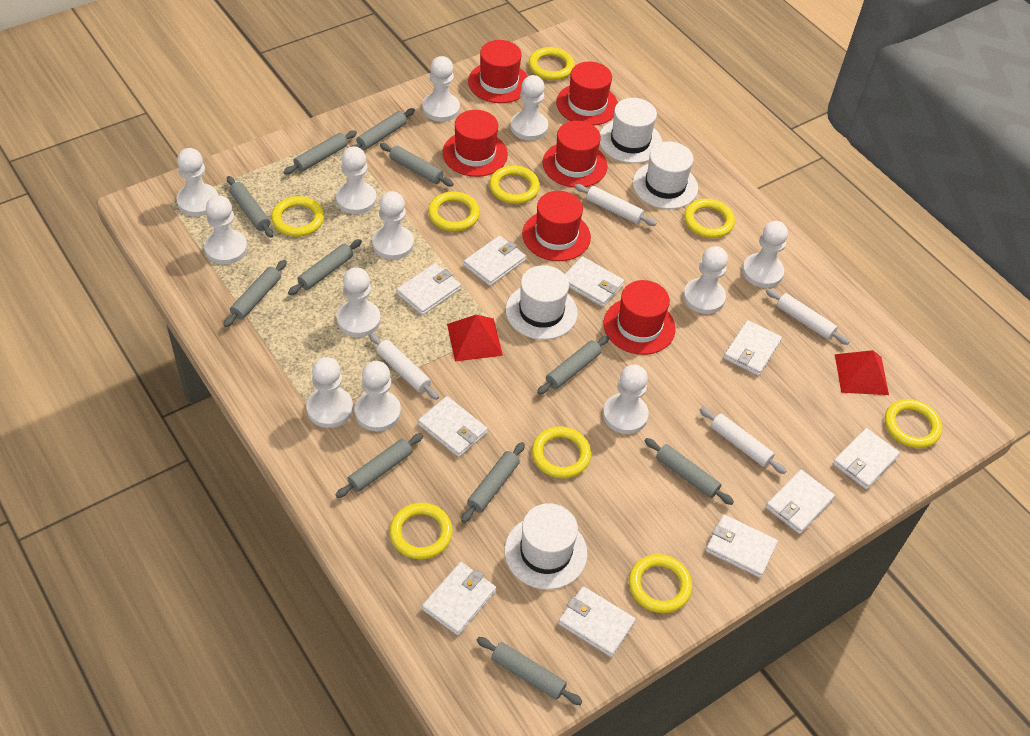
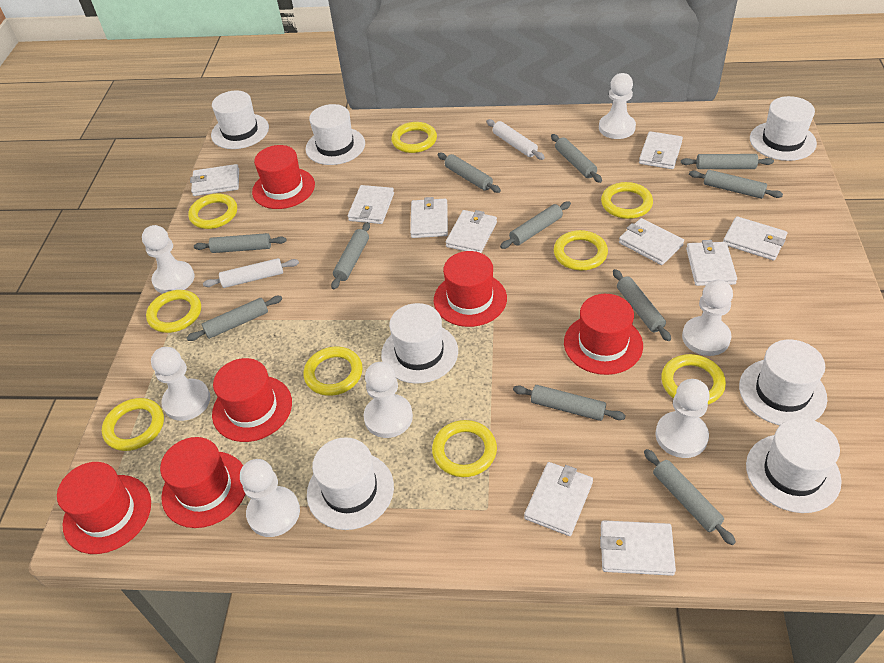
red pyramid: [447,315,503,361] [835,350,889,395] = 2 -> none = 0
white hat: [505,503,588,590] [506,265,578,340] [600,98,662,163] [633,142,698,209] = 4 -> [211,90,269,149] [305,104,365,165] [307,437,394,530] [381,303,458,384] [739,339,827,425] [746,418,842,513] [750,96,817,161] = 7
white pawn: [177,148,218,216] [204,195,248,265] [306,357,353,428] [336,146,376,214] [337,267,381,337] [355,361,401,431] [372,191,414,260] [422,56,460,122] [510,75,548,141] [603,365,649,434] [683,246,728,314] [742,221,788,288] = 12 -> [142,225,195,294] [151,347,210,421] [240,459,300,537] [364,362,413,438] [599,73,636,139] [655,379,710,458] [682,280,733,356] = 7
white rolling pin: [369,333,439,400] [575,184,657,226] [700,407,786,474] [766,289,849,345] = 4 -> [203,258,299,288] [487,119,545,160] = 2

